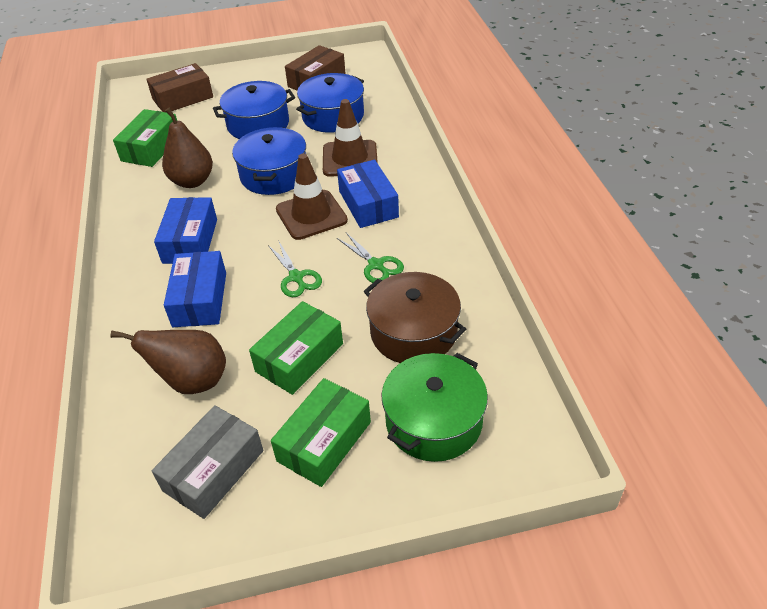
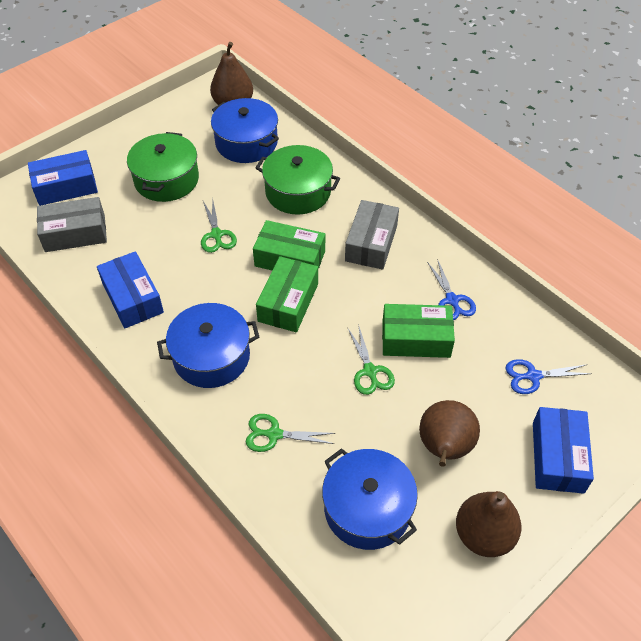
blue scissors: none = 0 -> [427,259,476,320] [505,359,592,394] = 2
brown box: [146,63,213,113] [285,45,346,91] = 2 -> none = 0
brown pear: [111,330,226,394] [162,108,213,188] = 2 -> [210,42,253,105] [419,400,480,467] [456,491,522,557] = 3
brown pot: [364,272,466,363] = 1 -> none = 0
brown traffic cone: [276,153,348,240] [323,99,378,177] = 2 -> none = 0
green pot: [381,353,488,462] = 1 -> [127,132,199,202] [255,145,340,215] = 2
green scissors: [268,240,322,297] [337,233,404,283] = 2 -> [201,200,237,253] [246,414,335,452] [347,324,395,395] = 3
grey box: [152,405,263,519] = 1 -> [37,197,107,252] [345,200,399,270] = 2

